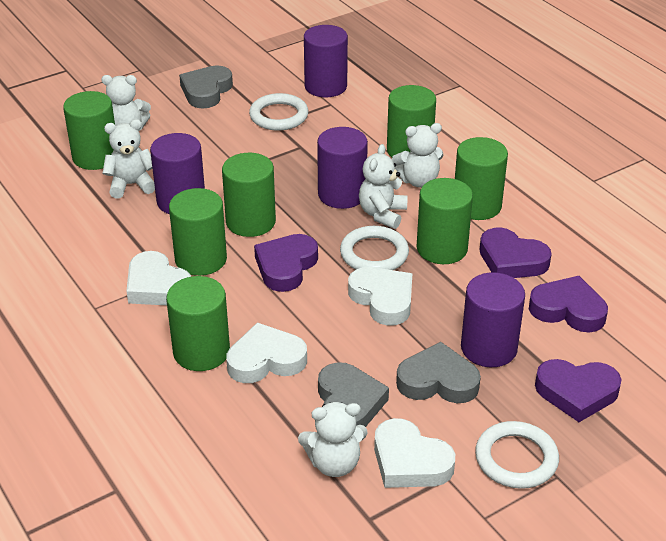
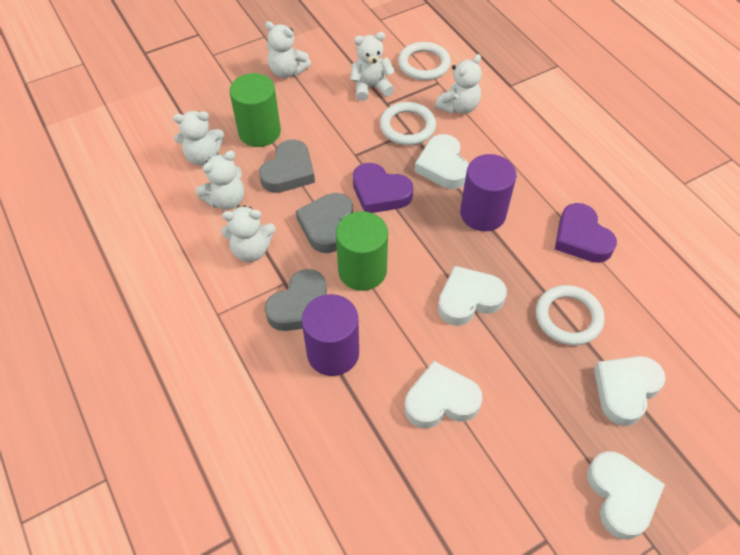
green cylinder: [63,91,115,170] [166,276,230,371] [169,188,227,276] [222,153,276,237] [387,85,436,157] [417,178,473,264] [455,137,508,220] = 7 -> [229,73,281,147] [336,211,388,291] = 2
purple cylinder: [150,133,205,214] [304,25,348,97] [317,127,368,209] [461,273,525,367] = 4 -> [302,294,359,376] [460,154,516,231] = 2
purple heart: [254,234,318,292] [479,227,551,278] [529,276,608,332] [535,359,622,422] = 4 -> [353,163,413,213] [555,203,617,263] = 2
white heart: [126,251,191,305] [226,322,307,383] [348,267,412,326] [374,418,455,488] = 4 -> [405,361,483,428] [415,134,469,189] [438,266,507,326] [587,451,665,540] [594,356,666,426] = 5
white teddy bear: [101,75,151,131] [103,119,155,199] [298,402,368,477] [359,144,408,229] [392,123,444,187] = 5 -> [173,111,224,166] [196,151,244,210] [221,206,276,262] [265,21,311,78] [350,32,395,101] [435,54,482,114] = 6

